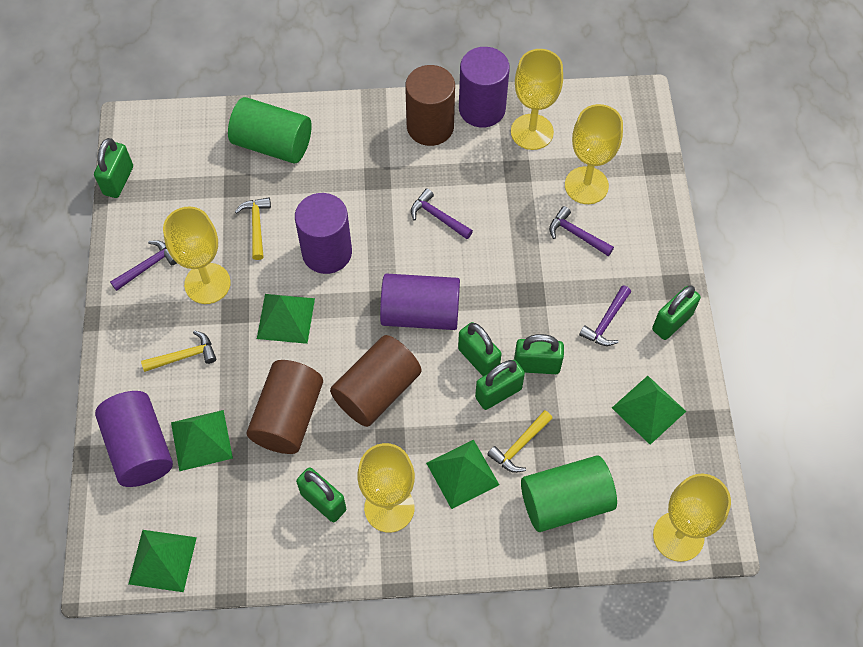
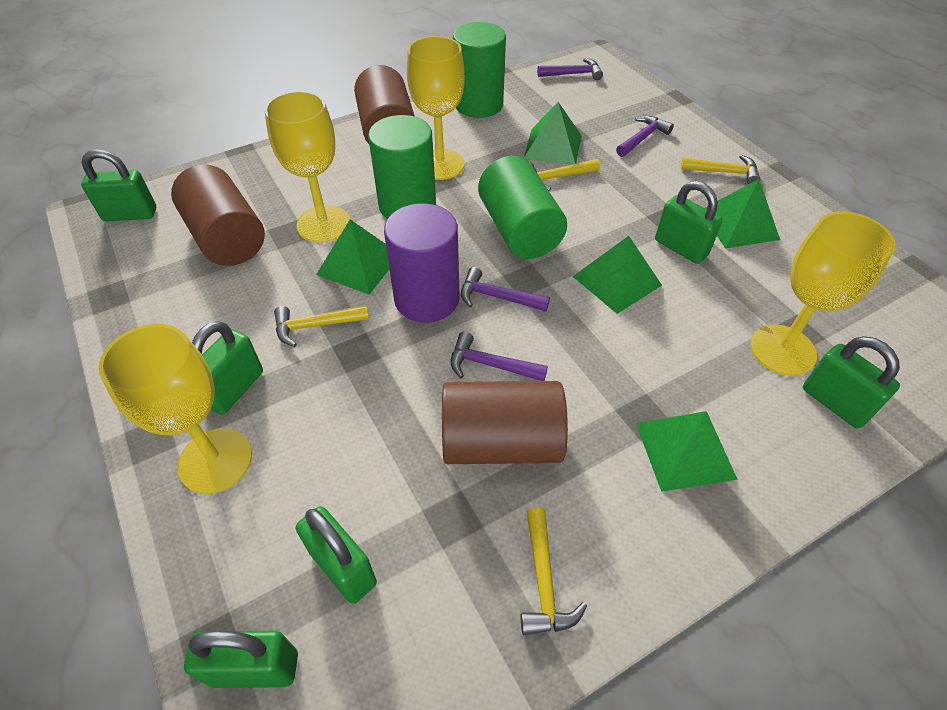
green cylinder: [228,97,312,163] [521,455,617,532] = 2 -> [368,115,436,219] [453,22,506,118] [478,156,567,259] = 3
purple cylinder: [95,391,173,487] [295,193,352,274] [380,274,460,330] [459,47,510,128] = 4 -> [384,203,460,323] = 1
yellow goblet: [163,207,231,304] [357,443,415,533] [511,49,563,150] [565,104,623,204] [653,474,731,562] = 5 -> [99,324,252,494] [264,91,350,243] [407,36,465,180] [750,212,895,376] = 4
yellow hammer: [141,331,216,372] [235,197,271,260] [487,410,553,473] = 3 -> [274,305,369,347] [521,507,587,635] [530,159,600,191] [680,155,760,184] = 4

